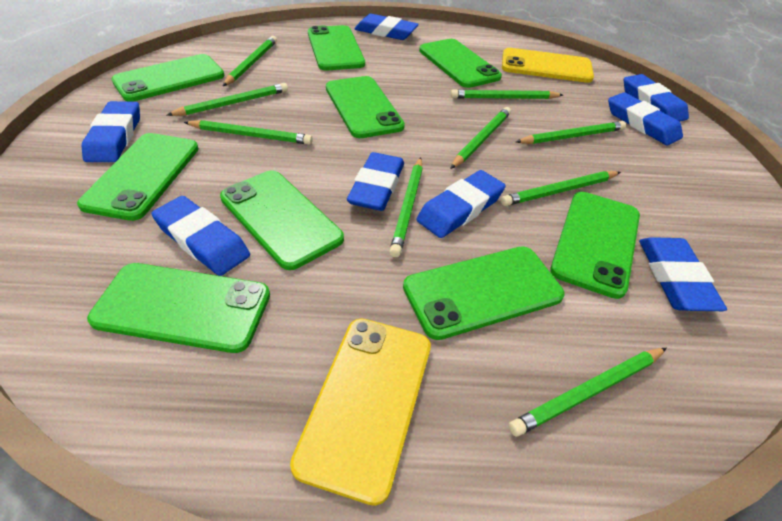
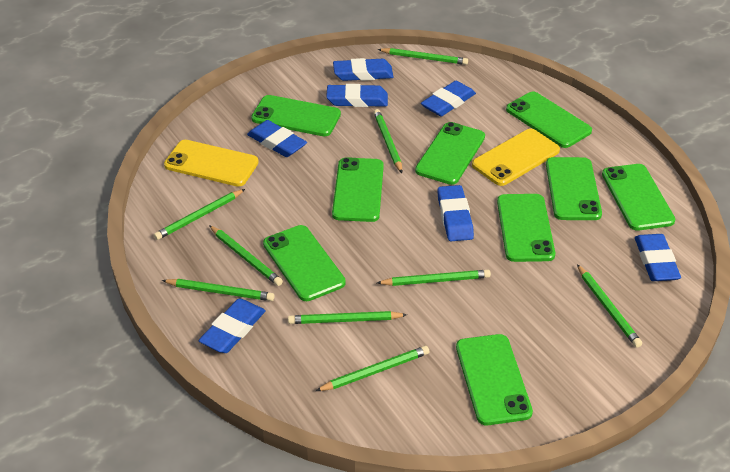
blue eraser: [82,101,140,162] [151,196,250,276] [347,152,404,211] [355,14,419,40] [416,170,506,238] [608,92,683,145] [624,74,689,122] [639,237,727,311] = 8 -> [199,299,266,353] [247,120,307,157] [326,84,388,107] [333,58,393,81] [421,81,476,116] [438,185,474,241] [635,234,681,281] = 7

